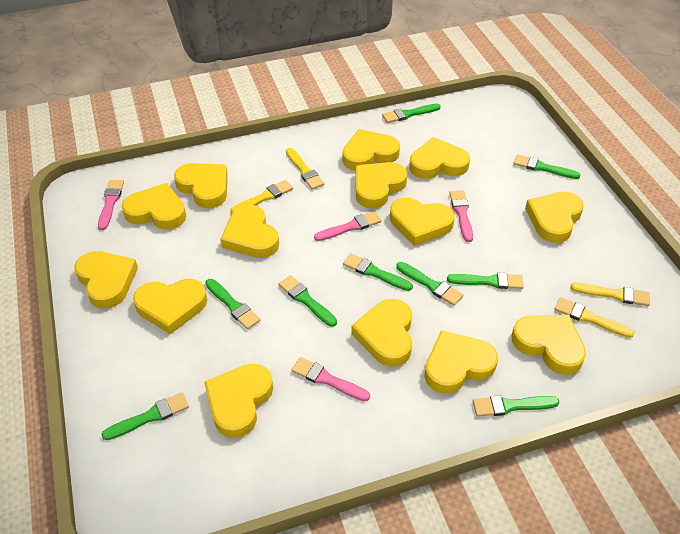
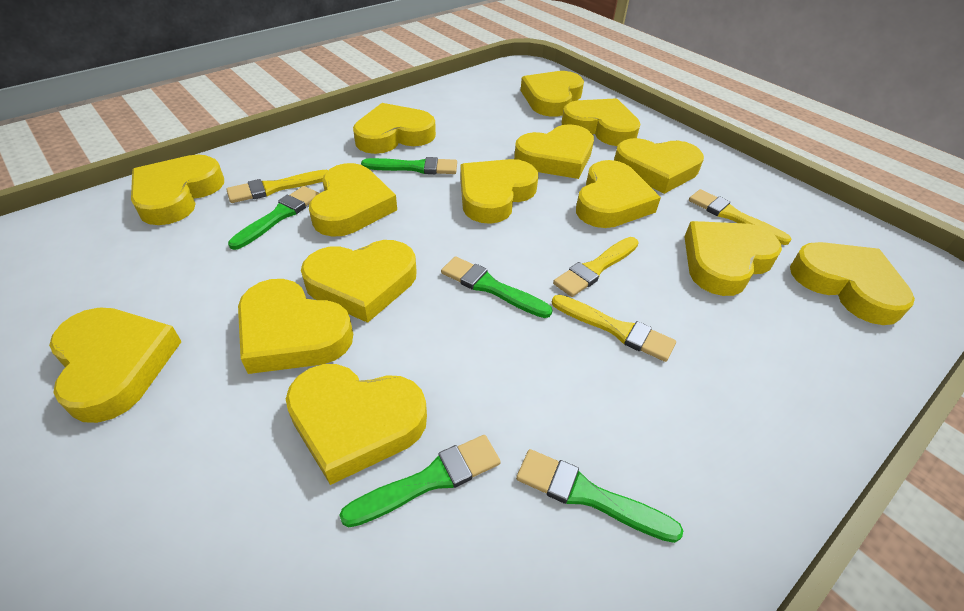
green brush: [101,392,189,440] [205,279,261,329] [279,275,337,327] [343,253,413,291] [382,104,441,123] [396,262,463,306] [447,273,524,289] [473,396,559,417] [513,154,581,179] = 9 -> [228,186,320,250] [339,435,501,527] [361,157,457,174] [441,256,553,318] [516,449,684,543] = 5
pink brush: [98,180,124,230] [291,357,370,401] [314,211,382,241] [449,190,473,242] = 4 -> none = 0
yellow heart: [74,251,138,309] [121,183,186,230] [133,279,207,334] [174,163,228,208] [204,364,273,438] [220,205,279,258] [343,129,400,171] [351,299,412,367] [355,162,407,209] [390,198,455,246] [409,137,470,179] [425,331,498,394] [512,315,586,375] [525,192,584,243] = 14 -> [49,308,182,423] [131,155,224,225] [238,279,353,374] [286,364,427,485] [301,240,417,323] [309,163,397,237] [353,103,436,154] [461,159,538,224] [514,124,594,179] [521,71,584,117] [561,98,641,146] [576,160,661,228] [614,138,704,194] [684,221,782,296] [790,242,915,325] = 15

